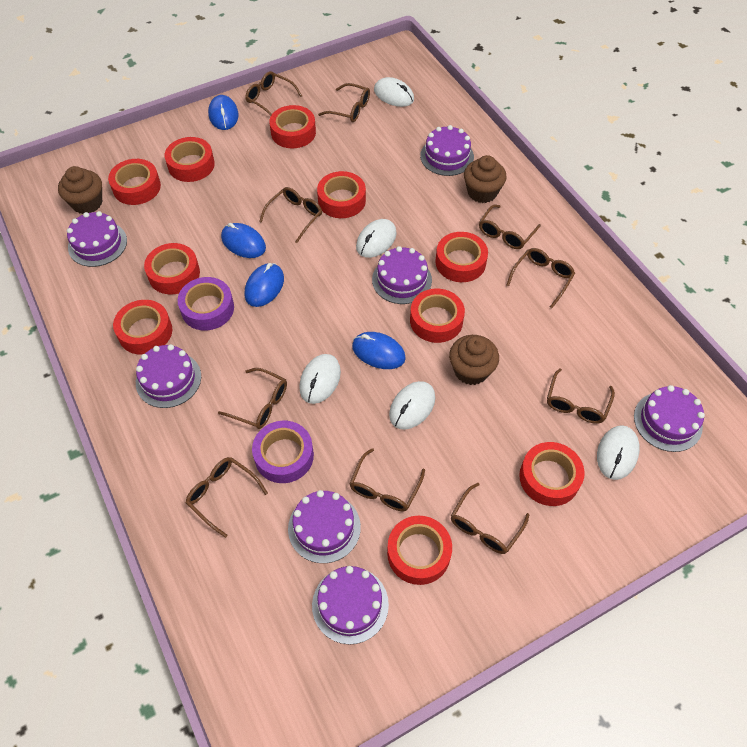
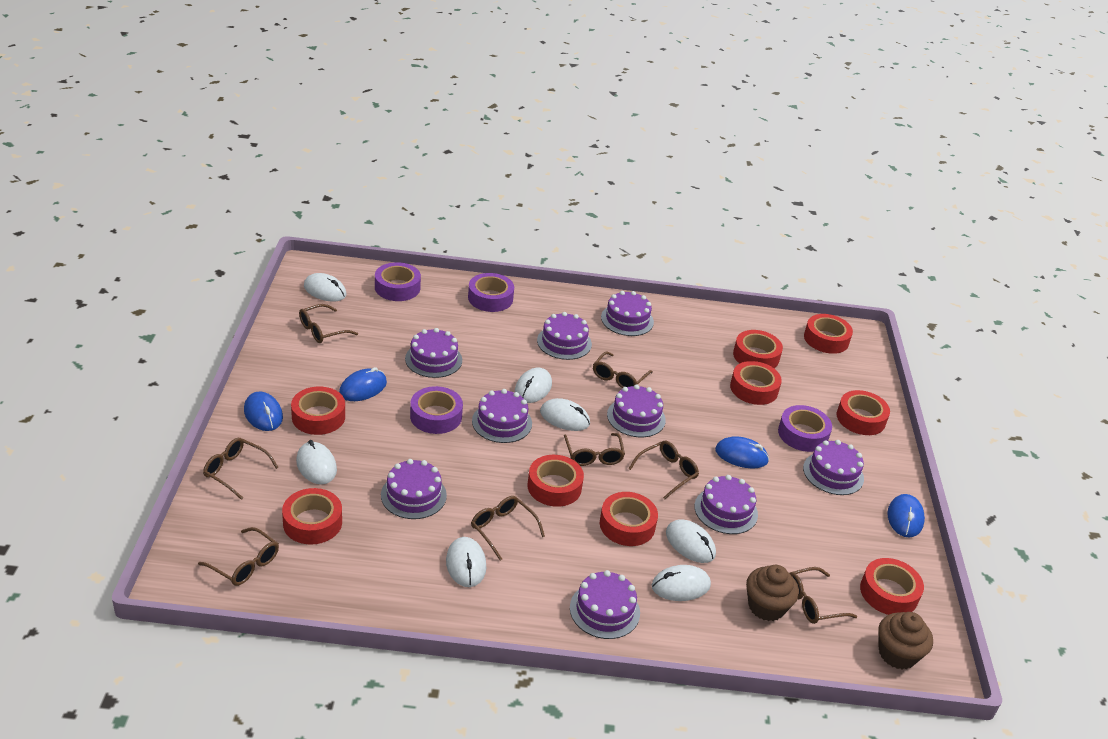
brown cupcake: [58,166,102,214] [449,335,499,385] [464,155,507,203] = 3 -> [746,565,799,621] [878,612,933,669] = 2
brown glasses: [186,457,268,538] [218,368,287,429] [245,71,302,116] [259,187,322,243] [318,83,370,122] [349,448,425,511] [451,483,529,554] [479,204,541,249] [506,248,575,308] [547,368,615,424] = 10 -> [198,527,279,586] [203,438,279,500] [299,304,358,343] [471,496,545,560] [564,433,625,466] [593,351,653,388] [628,441,699,499] [790,567,857,624] = 8
purple cake: [67,211,127,267] [136,344,201,408] [288,490,361,563] [312,566,389,644] [372,246,432,304] [420,125,474,176] [634,385,705,452] = 7 -> [381,459,447,519] [405,328,462,378] [472,389,532,443] [537,312,592,360] [570,570,640,639] [601,291,654,336] [607,384,666,437] [694,475,758,534] [803,440,864,495] = 9
purple tape: [178,277,234,330] [252,421,314,483] = 2 -> [375,262,421,301] [410,386,463,434] [468,273,514,312] [778,405,832,452] = 4
red tape: [108,159,161,205] [113,300,172,355] [144,243,200,294] [165,137,215,182] [269,105,316,148] [317,171,366,218] [387,516,452,585] [410,289,465,343] [435,232,488,282] [519,442,585,506] = 10 -> [282,488,342,545] [291,386,345,435] [527,455,584,507] [600,492,658,546] [730,361,782,405] [733,330,783,368] [804,314,853,354] [837,390,890,435] [860,558,924,615] = 9
white mouse: [299,354,341,404] [356,219,397,258] [374,77,414,107] [389,381,435,430] [597,425,640,480] = 5 -> [296,440,337,484] [304,273,347,302] [446,537,486,587] [515,368,552,403] [540,398,590,431] [652,565,711,601] [666,519,716,563] = 7

